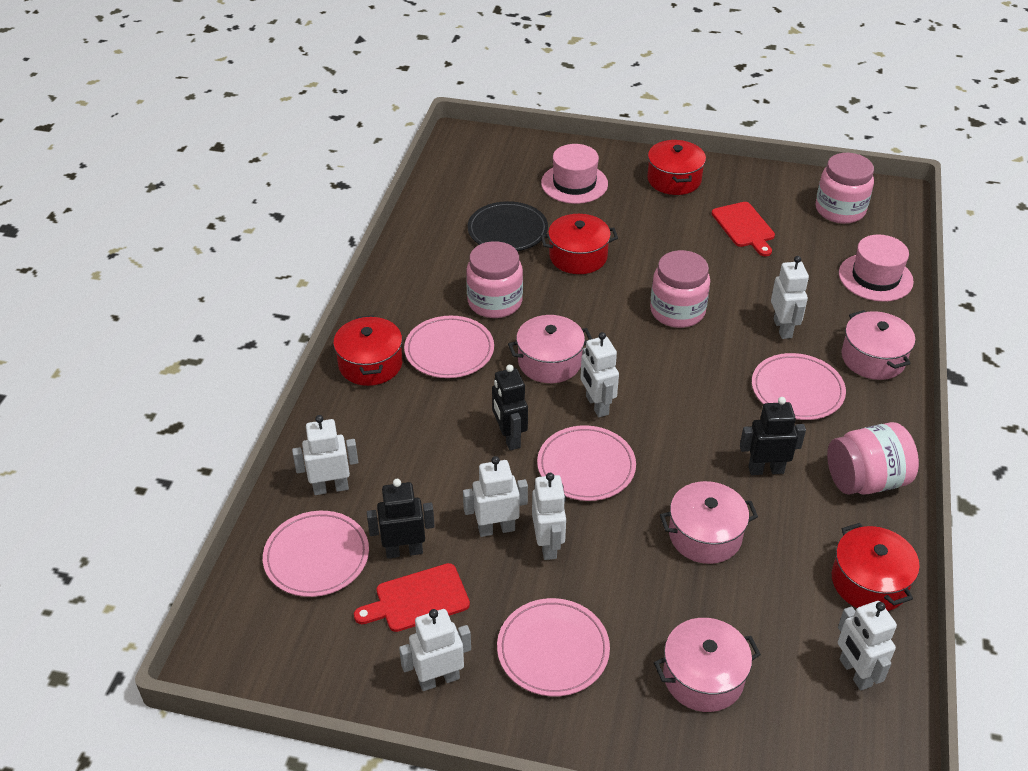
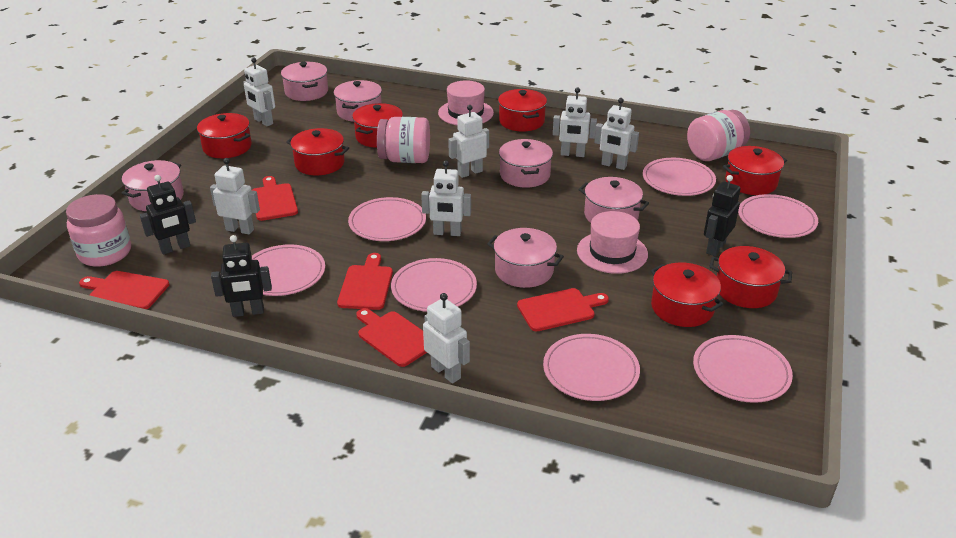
black plate: [467,201,548,251] = 1 -> none = 0
pink jar: [466,241,523,318] [650,250,710,328] [816,153,874,224] [827,422,919,495] = 4 -> [66,194,131,267] [377,117,430,163] [687,110,750,161] = 3
pink plate: [263,511,369,597] [404,316,494,378] [497,598,610,696] [537,425,636,501] [752,353,846,420] = 5 -> [252,244,325,296] [348,197,426,241] [391,258,477,312] [543,334,640,401] [643,158,716,196] [693,335,793,403] [738,194,818,238] = 7
pink pot: [508,315,592,383] [654,618,761,712] [660,481,758,564] [841,310,915,380] = 4 -> [122,160,184,211] [281,62,328,101] [334,80,382,122] [487,228,564,288] [499,139,553,188] [578,177,649,223] = 6
red cutting board: [354,563,470,632] [712,202,775,256] = 2 -> [79,271,169,309] [252,176,298,221] [337,253,393,310] [356,308,427,367] [517,288,609,331] = 5
red pot: [333,315,402,386] [541,214,618,274] [647,140,706,195] [832,523,920,611] = 4 -> [197,113,252,158] [286,128,349,176] [352,103,403,148] [498,89,547,131] [651,262,724,327] [709,246,792,308] [723,146,787,195] = 7

